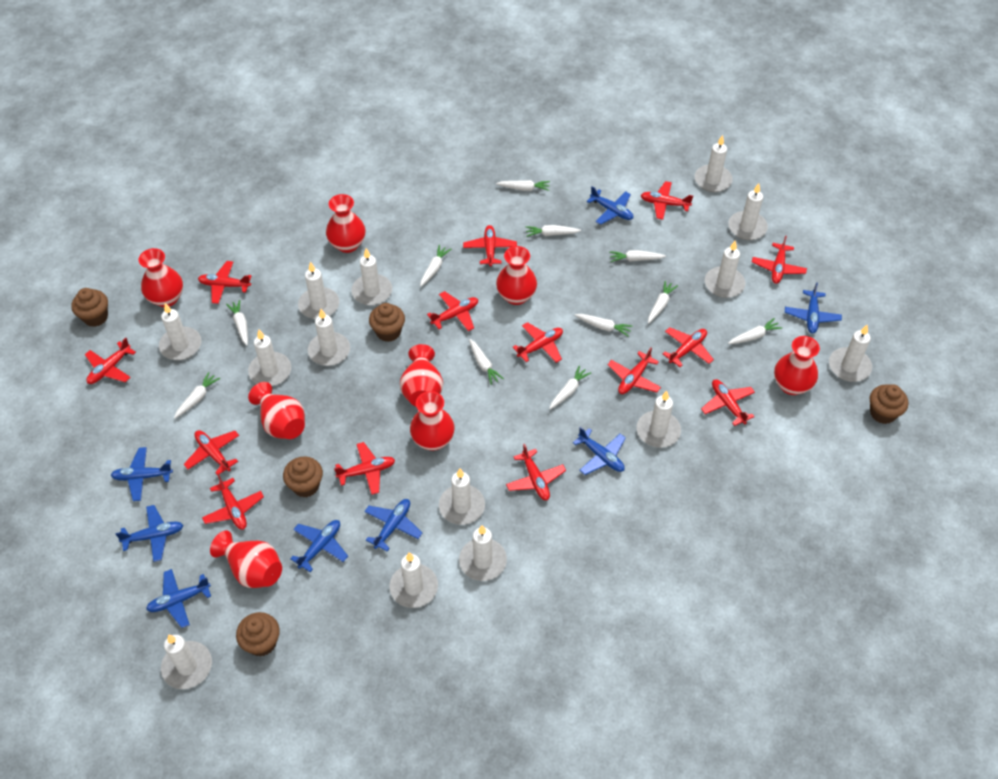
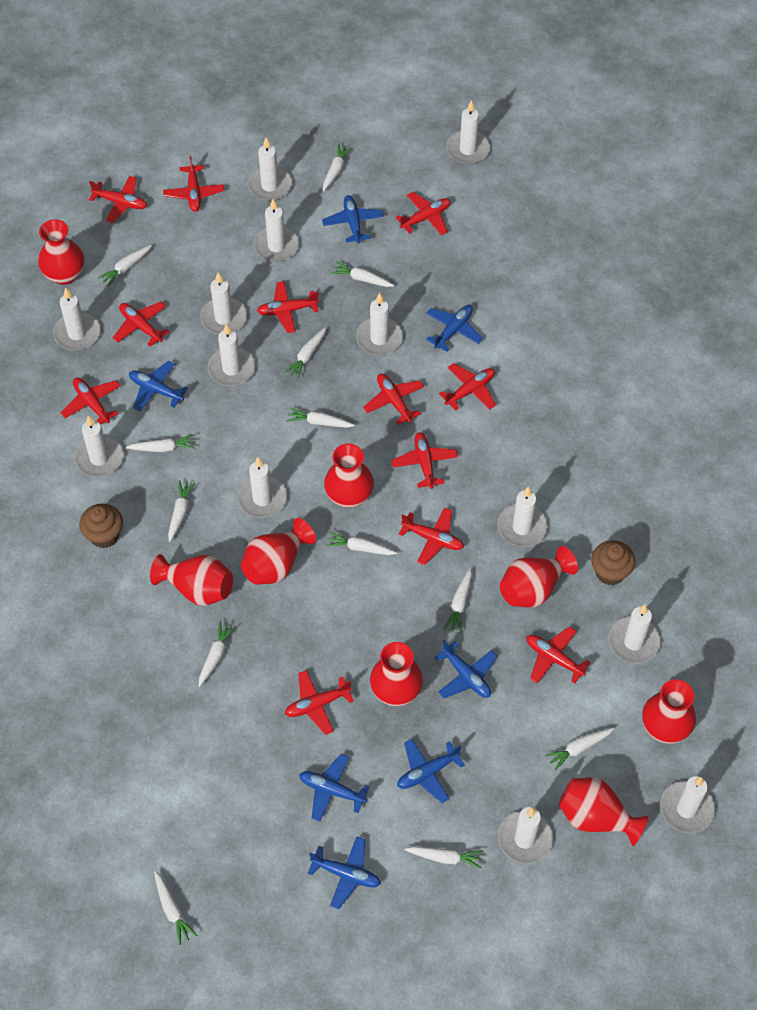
blue plane: [111,447,173,501] [115,505,183,562] [146,569,211,628] [290,520,348,572] [364,499,422,552] [573,426,626,475] [586,186,633,225] [785,282,842,334] = 8 -> [129,360,188,411] [299,754,370,822] [308,836,381,909] [322,195,384,244] [397,739,465,803] [426,305,483,352] [434,640,497,698] = 7
brown cupcake: [71,288,108,327] [236,612,280,657] [283,456,323,498] [369,303,405,342] [870,384,908,424] = 5 -> [79,503,123,548] [591,540,635,585] = 2
red plane: [85,338,136,384] [184,430,239,475] [198,261,251,304] [202,474,264,530] [334,442,395,495] [427,291,478,331] [463,225,517,267] [506,444,566,500] [513,322,563,363] [608,347,661,394] [641,181,693,220] [663,327,714,367] [701,379,755,426] [752,236,807,284] = 14 -> [60,378,120,424] [89,176,147,223] [113,301,169,347] [163,156,224,212] [257,281,319,333] [285,670,354,735] [363,374,424,425] [391,432,458,489] [396,192,451,235] [399,507,464,565] [439,363,496,411] [526,626,591,684] = 12
white candle: [159,303,201,360] [161,634,212,689] [248,330,291,386] [298,262,339,319] [308,309,350,366] [351,248,392,306] [390,552,438,608] [439,469,485,525] [459,525,507,581] [637,391,681,448] [695,135,733,192] [705,241,745,298] [728,183,768,240] [829,324,872,382] = 14 -> [53,288,100,350] [74,416,123,477] [200,273,247,335] [208,324,255,386] [237,457,287,518] [247,138,292,201] [254,199,299,262] [356,293,403,356] [446,100,490,164] [497,487,548,547] [498,807,553,864] [608,605,661,664] [660,776,715,834] = 13
white carrot: [174,372,220,418] [226,300,248,346] [420,245,451,287] [469,339,504,385] [496,180,550,191] [526,225,581,237] [549,366,591,409] [575,314,633,337] [609,250,666,262] [648,281,678,323] [728,318,782,344] = 11 -> [98,245,152,287] [126,435,195,452] [154,871,197,945] [168,480,196,542] [199,621,236,687] [285,327,326,379] [286,408,355,428] [323,144,353,191] [326,532,397,555] [331,261,394,287] [405,847,483,869] [444,568,472,633] [545,728,614,771] = 13

